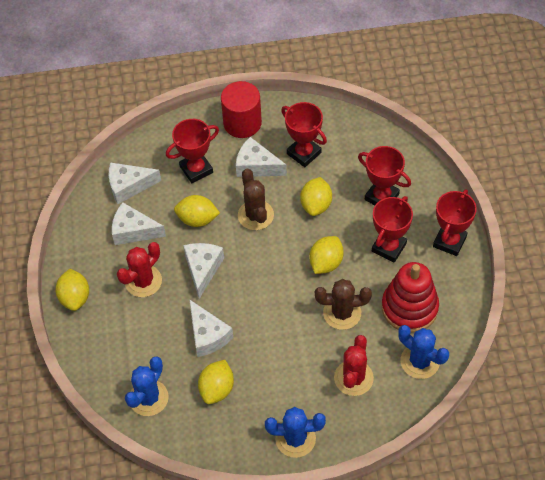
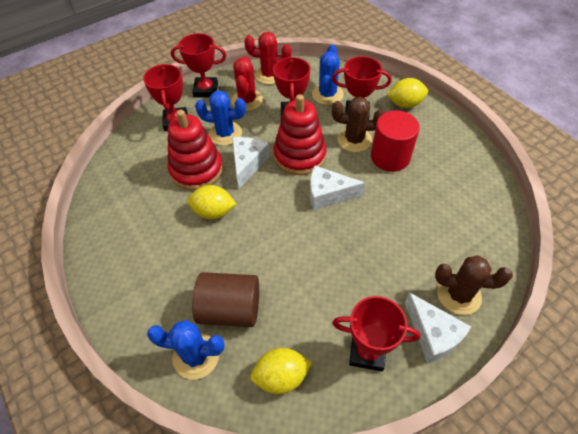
brown cylinder: none = 0 -> [192,272,259,327] = 1
red stacking toy: [382,262,439,333] = 1 -> [168,110,223,190] [273,94,326,175] = 2
white cheese: [109,162,161,204] [112,202,166,245] [183,243,224,299] [189,299,233,357] [236,137,287,177] = 5 -> [232,137,270,188] [310,166,365,210] [405,292,471,364] = 3
yellow lemon: [55,269,89,311] [174,195,220,227] [198,360,234,404] [300,177,332,216] [309,236,344,274] = 5 -> [187,185,236,219] [250,348,312,394] [387,78,428,108] = 3

